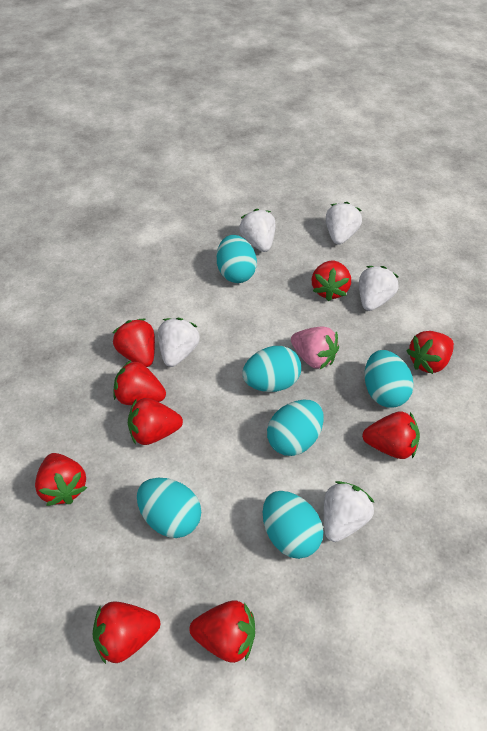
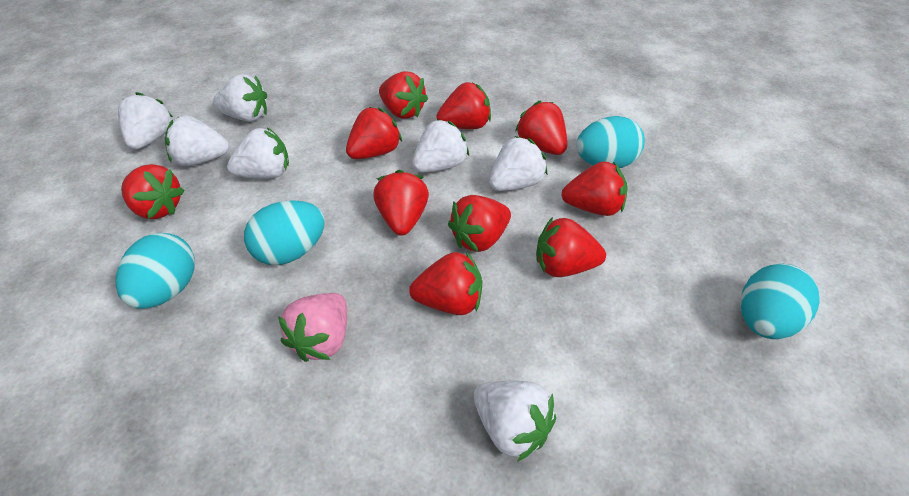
red strawberry: [35,453,87,506] [92,601,160,664] [113,319,155,367] [113,359,166,405] [128,398,183,445] [189,600,255,663] [312,261,351,301] [362,412,420,459] [406,331,454,374] = 9 -> [121,164,185,219] [346,107,402,159] [373,170,429,236] [379,71,428,119] [409,251,482,315] [436,82,491,129] [448,195,511,252] [515,100,567,155] [536,217,606,277] [561,161,628,216] = 10
turquoise egg: [137,478,201,538] [217,235,257,283] [242,346,301,392] [263,491,324,559] [267,400,324,456] [365,350,414,408] = 6 -> [115,233,195,309] [244,200,325,265] [576,116,645,168] [740,264,820,339] = 4
white strawberry: [158,318,200,367] [239,209,275,252] [324,481,374,542] [326,202,362,245] [359,266,399,311] = 5 -> [118,92,173,149] [165,115,229,166] [213,74,267,122] [227,127,289,179] [412,119,469,172] [474,381,556,462] [489,136,547,191] = 7

